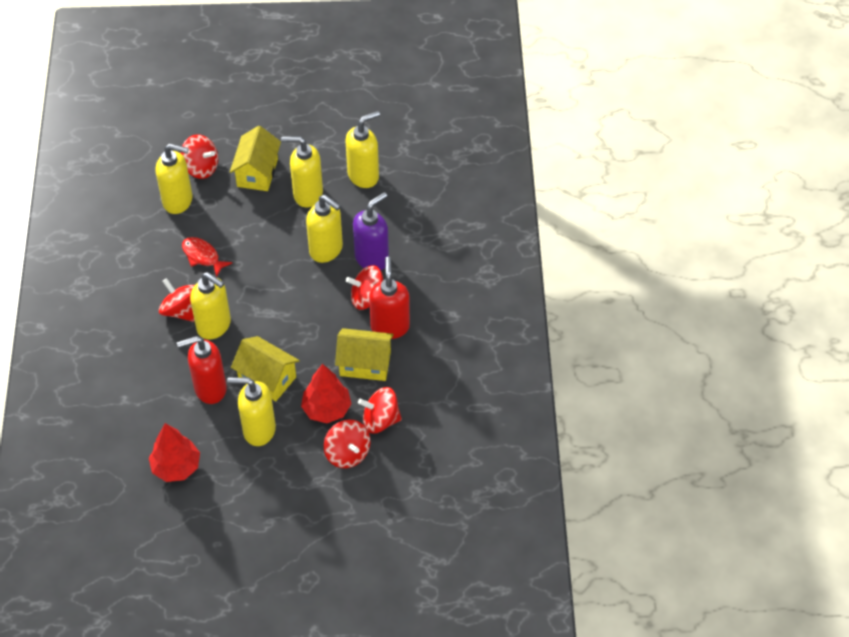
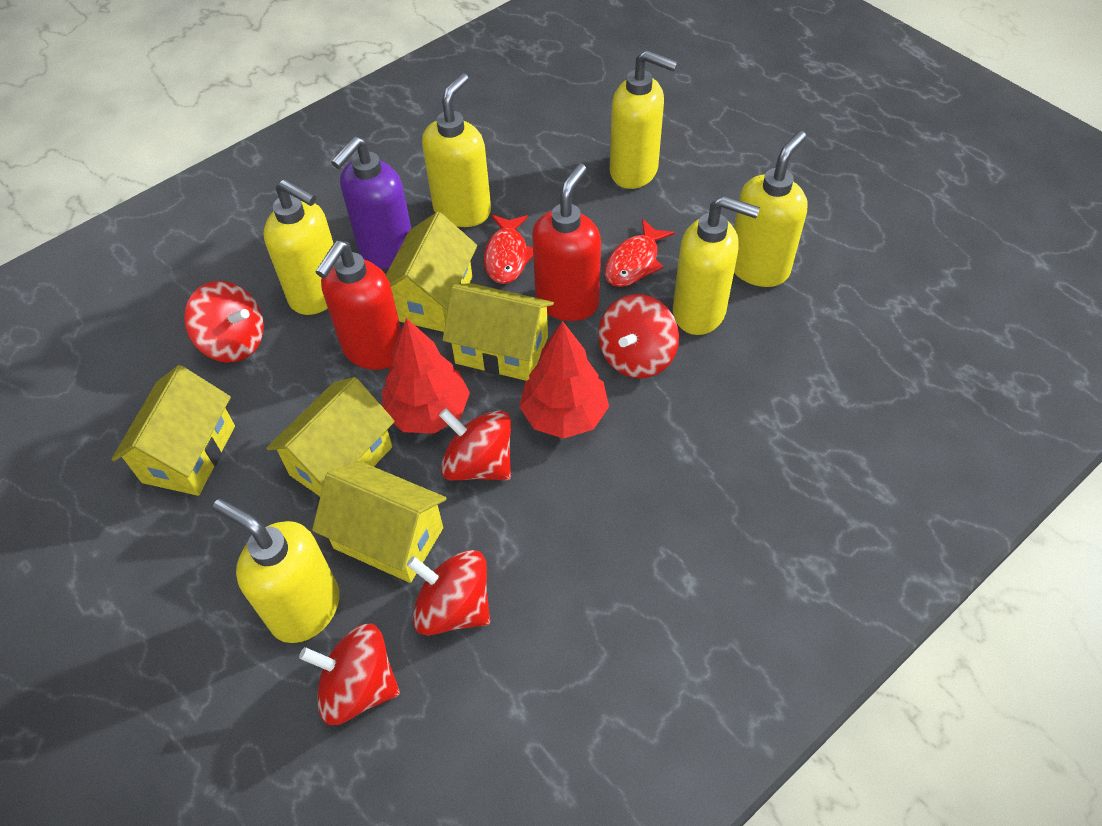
red fish: [182,237,232,277] = 1 -> [484,215,533,284] [605,219,675,287] = 2
yellow house: [230,126,281,191] [231,336,300,401] [335,328,394,381] = 3 -> [111,365,235,496] [266,377,395,496] [312,461,446,583] [386,212,477,332] [443,283,554,381] = 5

